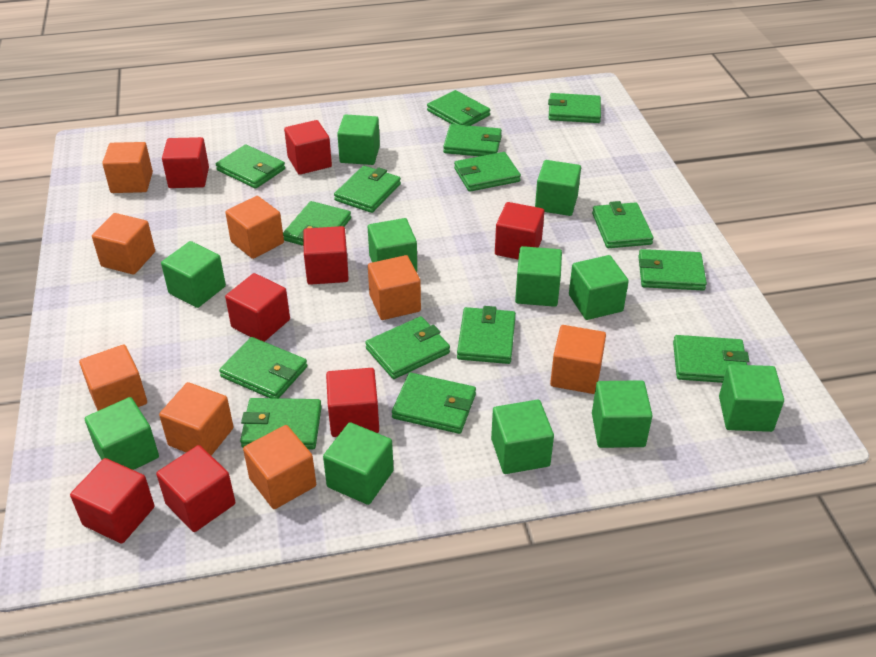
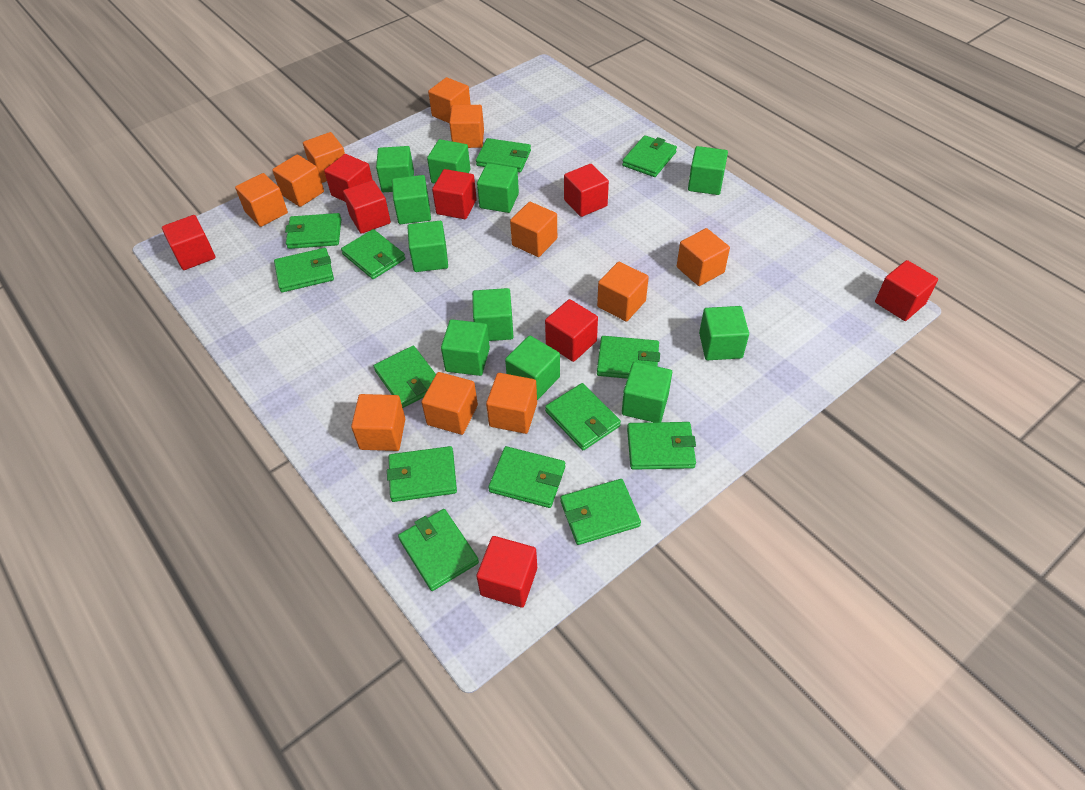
green wallet: [216,144,285,189] [219,337,307,398] [240,398,322,449] [283,201,351,246] [334,166,401,213] [365,316,450,379] [392,372,476,434] [427,90,490,126] [443,124,502,156] [454,152,521,192] [457,306,516,364] [548,93,601,123] [592,201,654,248] [638,249,707,290] [673,335,749,383] = 15 -> [274,248,334,292] [285,213,341,249] [341,229,405,279] [374,346,436,408] [387,446,457,502] [398,509,479,591] [476,138,531,172] [488,446,565,508] [545,383,621,450] [560,479,641,545] [597,336,660,379] [622,135,677,177] [627,422,696,470] = 13
orange cube: [79,345,147,411] [92,213,155,275] [102,142,153,193] [159,382,234,456] [225,196,284,259] [243,425,316,509] [368,255,421,320] [550,325,606,394] = 8 -> [235,173,288,227] [272,154,324,207] [303,132,345,183] [351,394,405,451] [421,372,478,435] [428,77,471,123] [449,105,484,148] [486,373,537,434] [510,202,557,257] [597,262,649,321] [677,228,730,286] = 11

